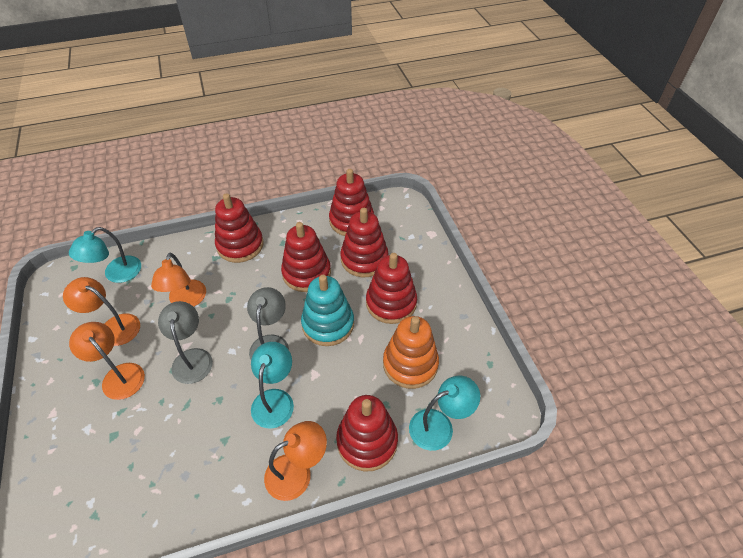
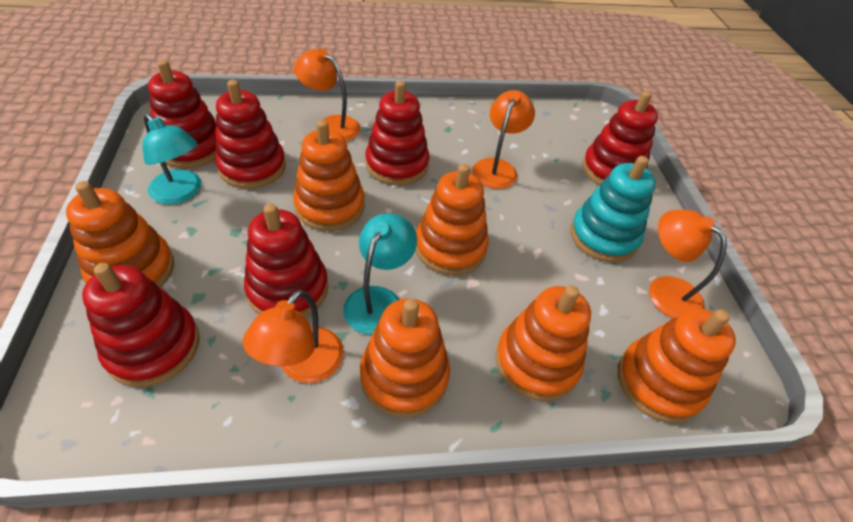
grey lamp: [158,301,213,384] [247,287,289,360] = 2 -> none = 0
orange stacking toy: [383,316,439,389] = 1 -> [66,181,174,287] [293,120,365,231] [360,298,450,418] [416,164,489,275] [496,285,591,401] [618,308,736,423] = 6
turquoise lamp: [69,227,141,283] [251,342,294,428] [409,376,480,451] = 3 -> [142,113,202,204] [343,213,417,335] = 2

